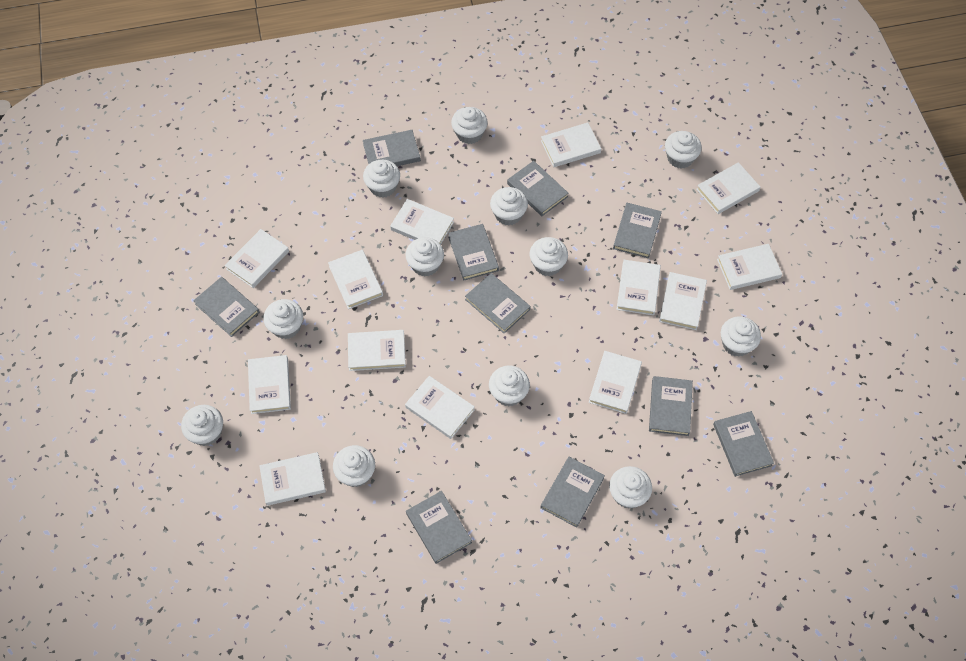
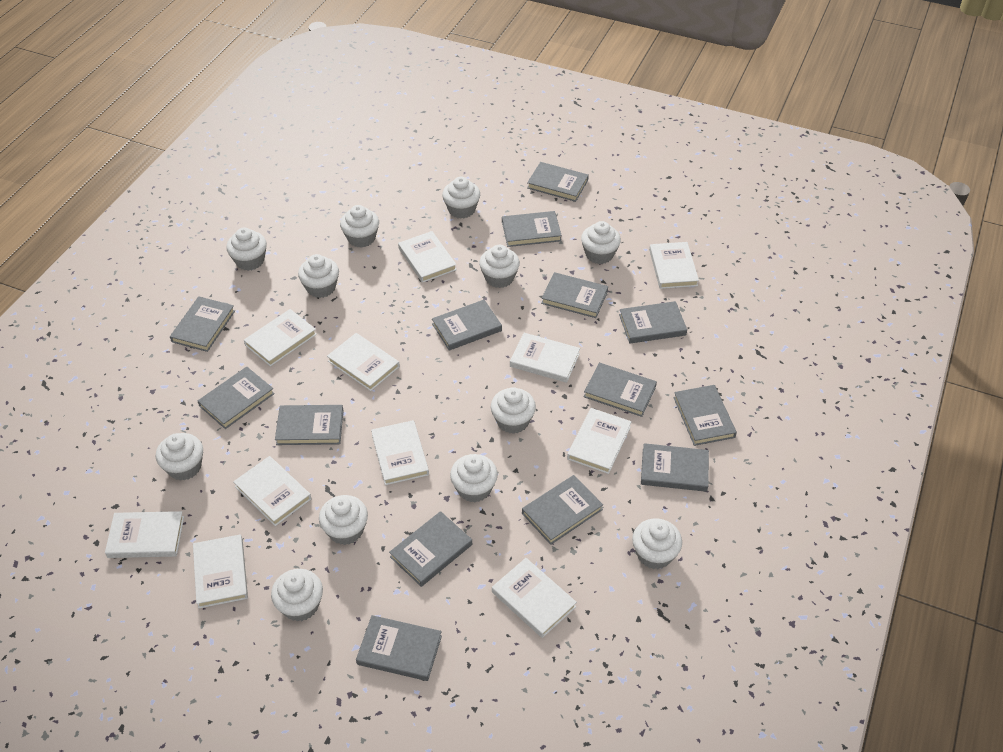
grey book: [193,277,260,337] [363,130,421,166] [406,491,472,564] [448,224,499,281] [465,273,531,334] [507,161,568,216] [540,457,605,528] [613,203,662,258] [649,376,693,436] [713,411,774,477] = 10 -> [170,296,235,352] [198,367,275,429] [275,405,344,445] [356,615,442,681] [389,511,472,587] [432,300,502,351] [502,211,562,247] [522,475,603,545] [527,162,589,202] [541,272,608,318] [584,363,657,417] [619,301,687,344] [641,443,709,492] [673,385,737,446] = 14
white book: [225,229,289,288] [248,355,291,414] [259,452,326,506] [328,250,383,309] [348,330,406,371] [390,199,454,245] [405,376,475,439] [541,122,601,167] [589,351,642,414] [616,260,661,315] [659,272,707,330] [696,162,760,214] [717,244,782,290] = 13 -> [105,511,184,558] [193,535,248,608] [233,456,311,526] [244,309,317,367] [327,333,400,391] [371,420,429,485] [398,231,457,283] [492,558,577,638] [510,333,580,383] [567,408,631,474] [649,242,699,289] = 11

